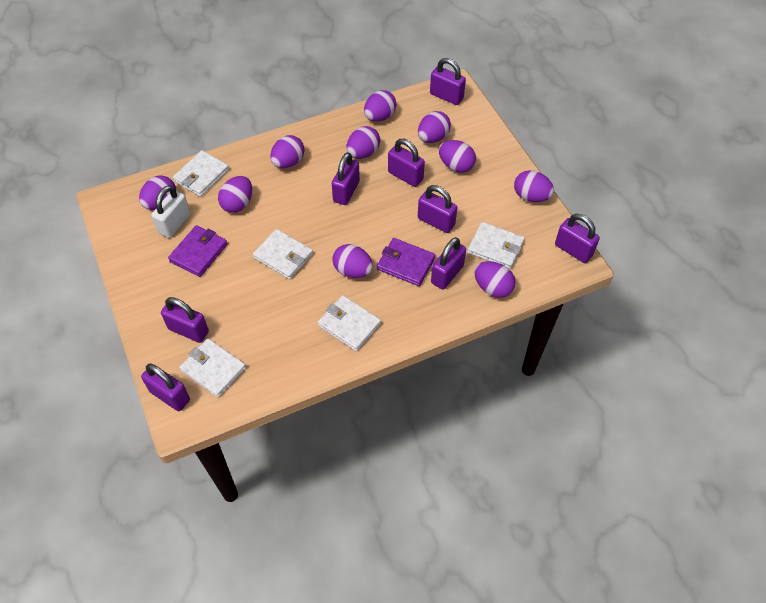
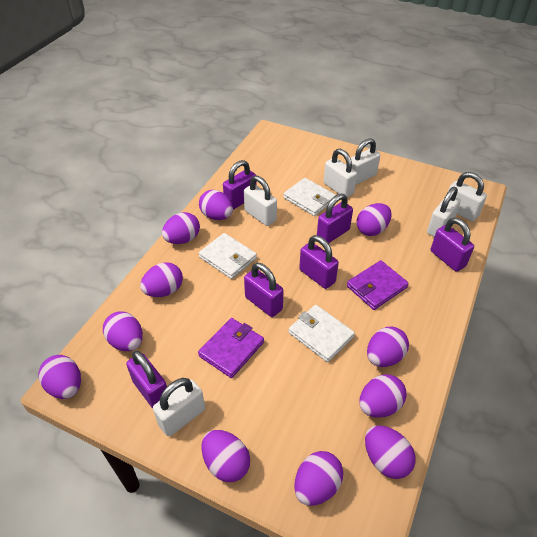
purple egg: [139,175,176,210] [218,176,252,213] [270,135,304,168] [332,244,373,278] [347,126,380,159] [364,90,396,122] [418,111,451,143] [439,140,476,173] [474,261,516,298] [514,170,554,202] = 10 -> [38,355,81,399] [103,311,143,351] [140,262,183,297] [162,212,200,244] [199,190,233,220] [201,430,250,482] [294,451,343,506] [357,203,392,236] [359,374,407,418] [365,425,415,479] [367,327,409,367] = 11
purple padlock: [141,363,190,411] [161,297,209,343] [332,152,360,205] [388,139,425,187] [418,185,457,233] [430,58,466,105] [431,237,466,290] [555,214,600,263] = 8 -> [126,350,167,409] [223,160,256,210] [244,263,284,317] [299,235,339,289] [317,194,353,244] [431,218,474,272] = 6
white padlock: [151,185,190,238] = 1 -> [153,378,205,436] [244,176,277,226] [324,149,357,197] [351,138,380,185] [427,187,461,237] [448,172,487,222] = 6
white wallet: [173,150,229,197] [179,338,246,398] [253,229,313,280] [318,295,381,351] [467,222,525,269] = 5 -> [199,233,257,279] [283,178,336,216] [289,305,355,362] = 3

